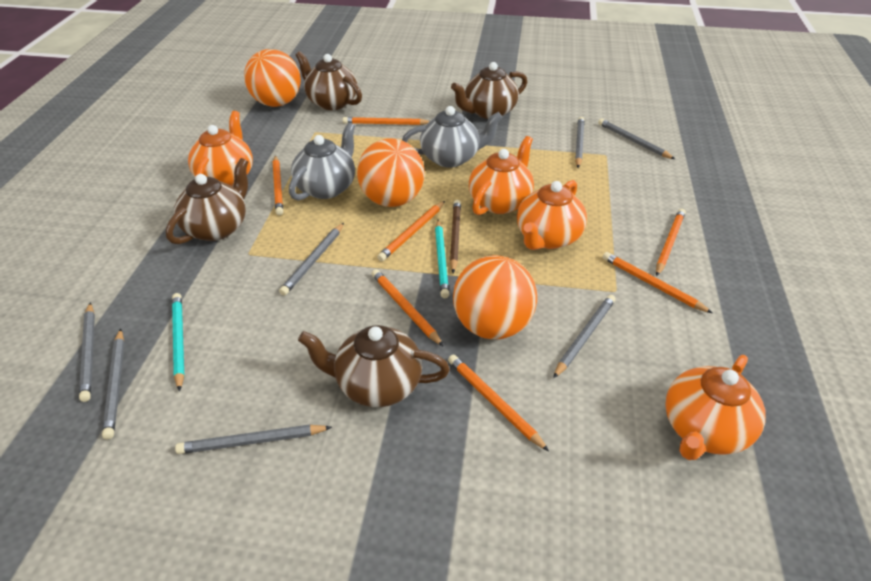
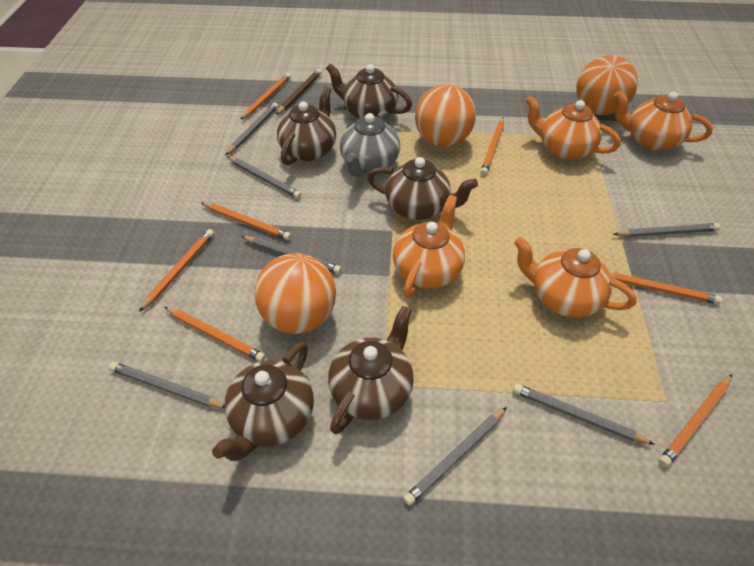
brown teapot: [166,158,248,244] [296,51,362,110] [298,325,450,407] [451,62,527,119] = 4 -> [212,342,314,461] [277,86,336,165] [326,63,412,119] [328,306,414,434] [367,157,478,220] = 5
grey teapot: [289,122,355,200] [402,106,503,168] = 2 -> [340,110,400,177] = 1
turquoise pencil: [172,293,185,392] [435,220,449,298] = 2 -> none = 0

